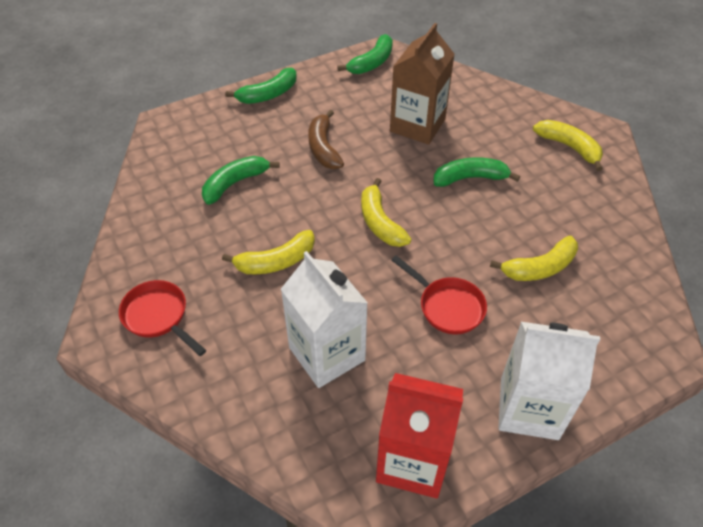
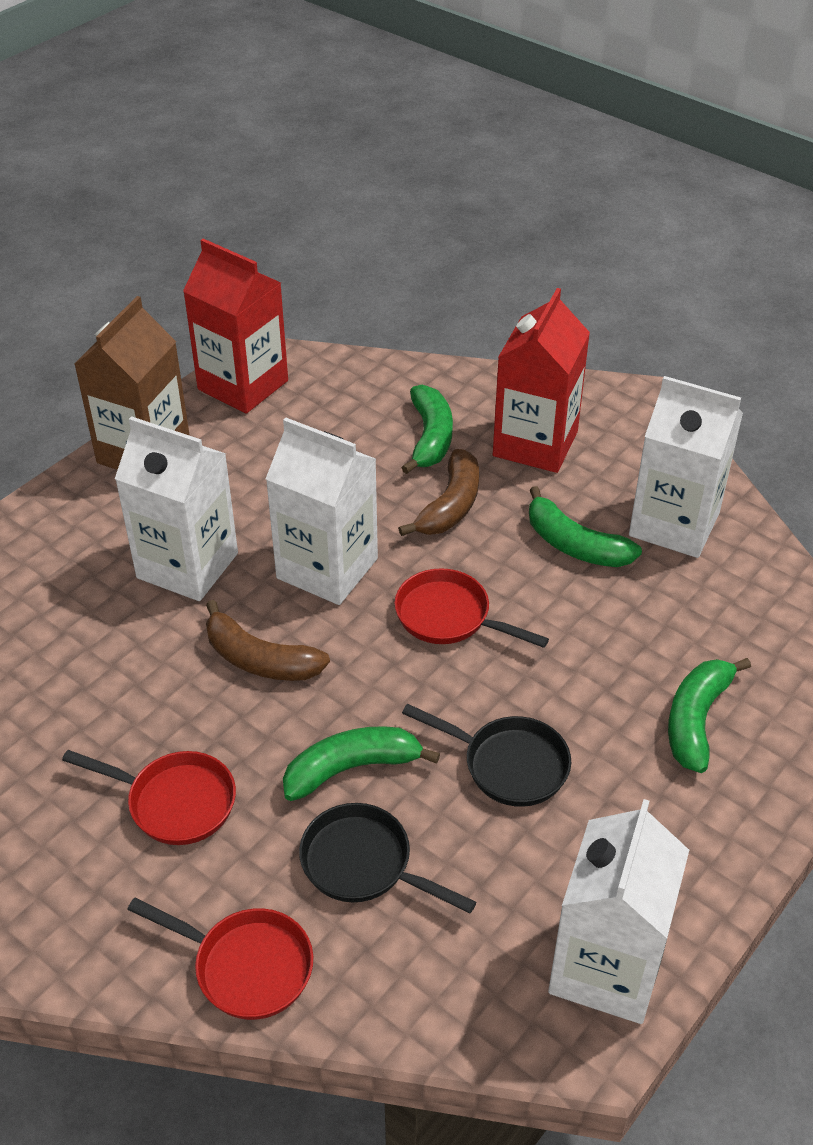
black pan: none = 0 -> [299,803,476,914] [402,704,571,807] = 2
brown banana: [308,110,344,169] = 1 -> [206,600,330,681] [398,449,479,536] = 2
red carton: [376,373,463,498] = 1 -> [183,239,288,414] [493,288,590,473] = 2
red pan: [119,280,206,356] [391,255,487,334] = 2 -> [62,750,236,845] [127,898,313,1020] [394,568,549,648] = 3
white carton: [281,251,368,388] [498,322,600,440] = 2 -> [115,416,238,601] [266,418,378,605] [548,799,689,1024] [629,376,743,558] = 4
yellow banana: [222,230,315,274] [361,178,411,247] [490,236,578,281] [533,120,603,171] = 4 -> none = 0

